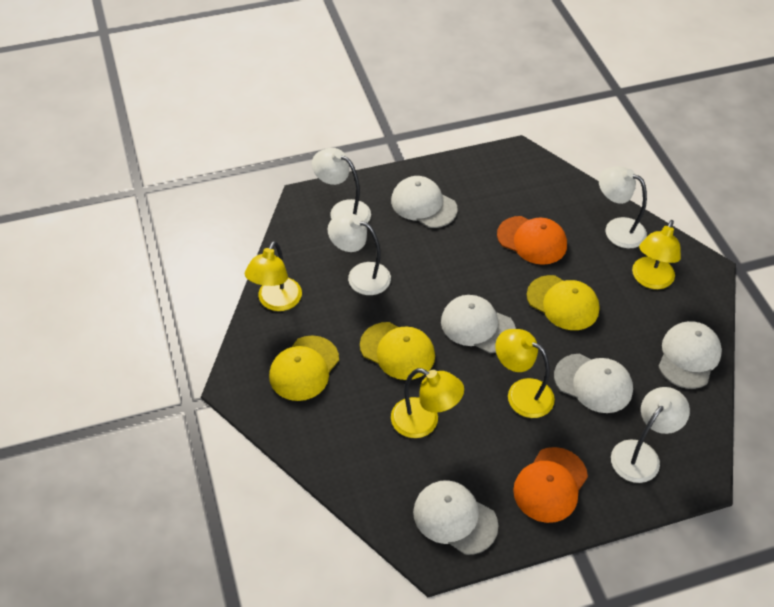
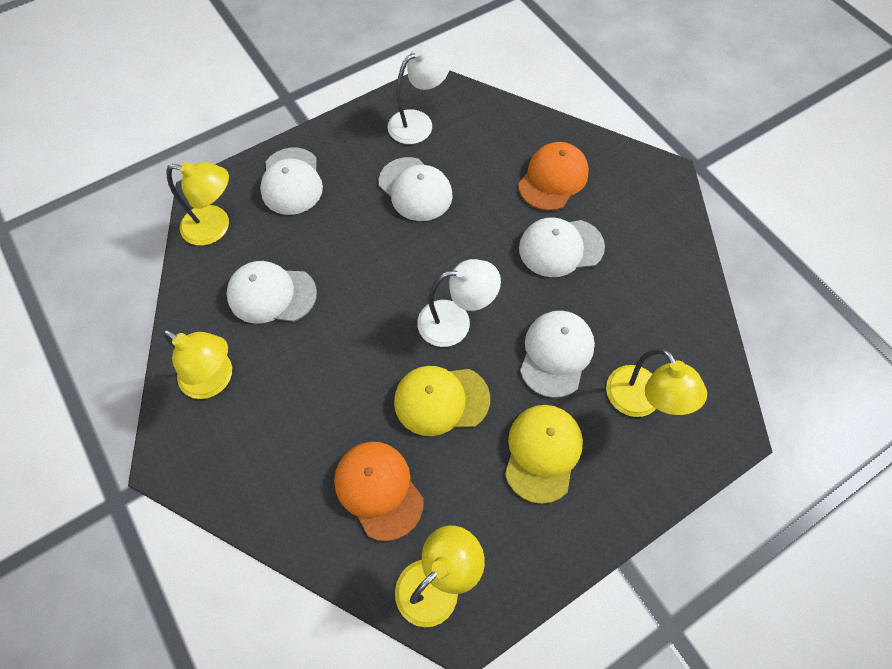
white lamp: [312,148,371,223] [328,213,391,295] [599,166,647,248] [611,387,690,483] = 4 -> [388,44,450,144] [417,259,501,347] = 2
yellow cap: [269,335,339,401] [360,322,435,380] [527,275,600,330] = 3 -> [394,366,490,436] [505,405,583,504] = 2

